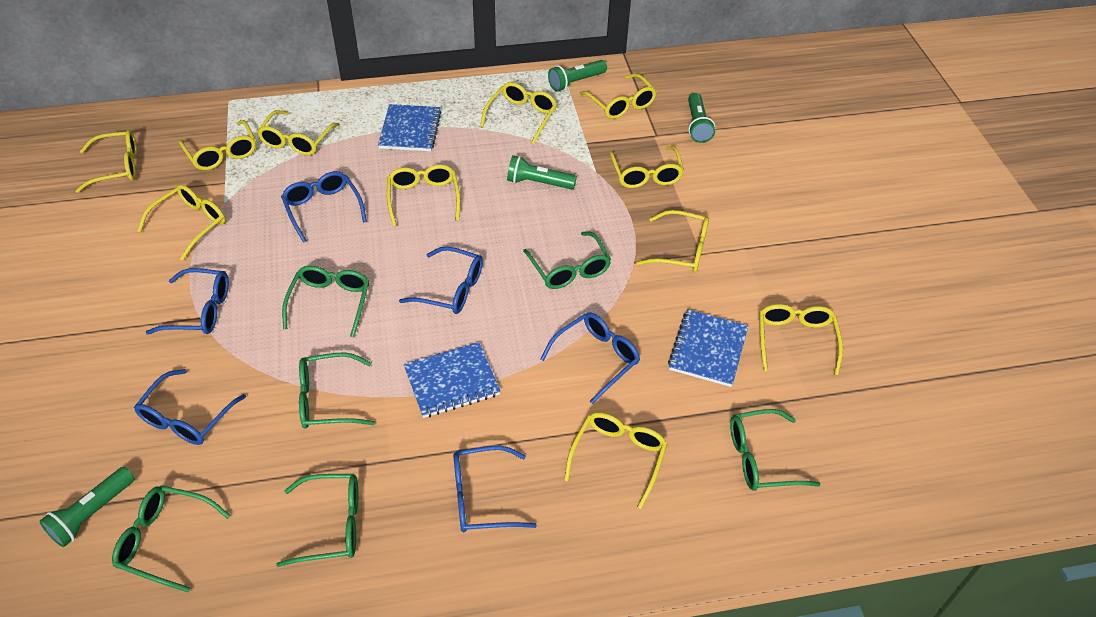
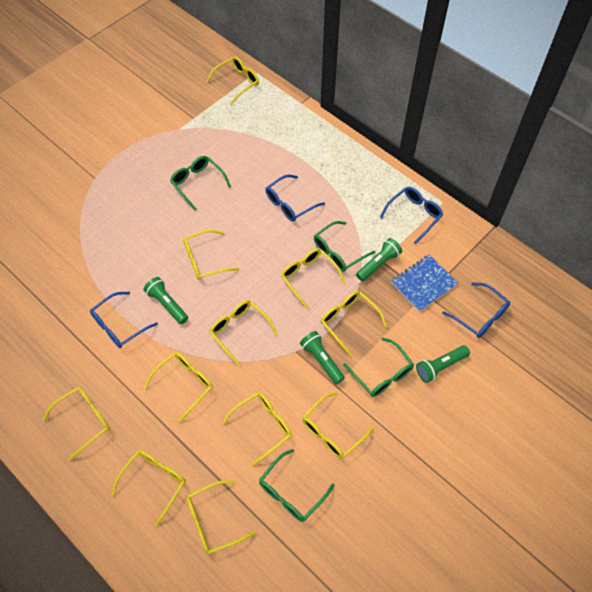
blue glasses: [134,369,246,445] [146,268,229,335] [281,171,367,243] [399,247,483,314] [453,446,537,532] [541,313,640,404] = 6 -> [90,292,158,348] [265,174,325,222] [380,187,443,244] [442,282,510,338] = 4
blue notebook: [378,104,441,151] [404,342,501,418] [668,309,748,387] = 3 -> [391,255,458,312] = 1
green glasses: [112,486,231,592] [276,474,358,567] [282,266,369,338] [299,353,375,429] [523,232,611,289] [730,409,821,491] = 6 -> [170,156,231,210] [259,449,335,522] [314,221,375,272] [343,337,414,397] = 4

